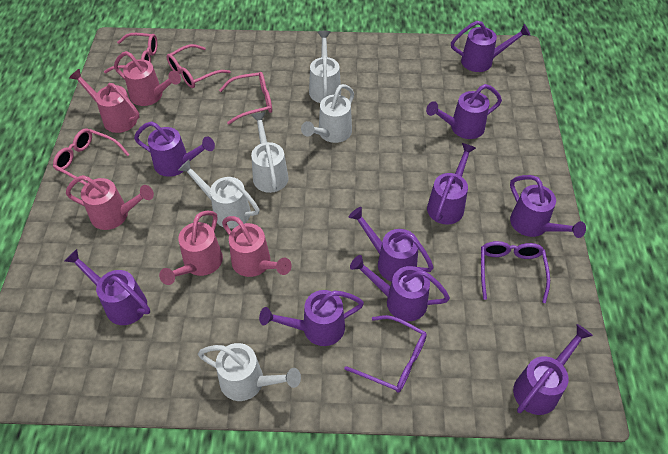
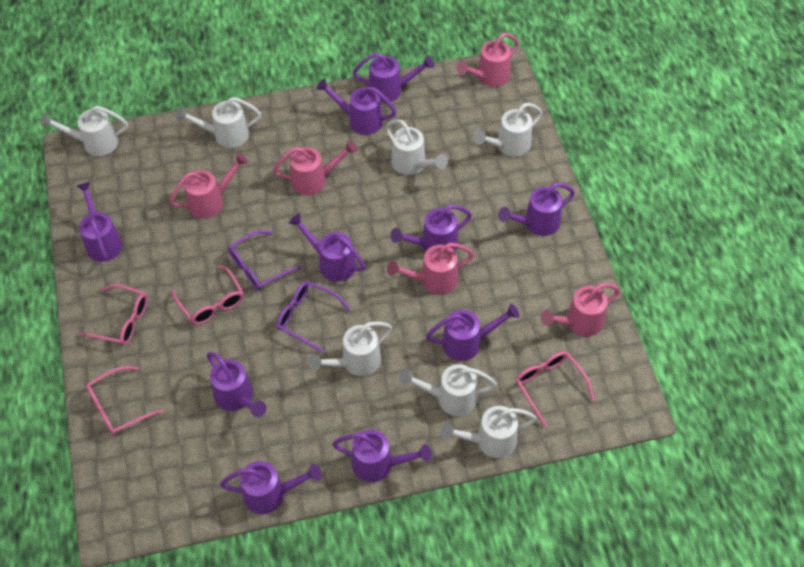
white watering can: [178,160,259,229] [198,343,301,401] [251,112,289,193] [301,84,354,143] [309,31,341,103] = 5 -> [40,106,128,156] [176,97,261,148] [309,321,392,376] [385,119,448,175] [399,364,497,416] [440,406,537,458] [474,103,542,157] = 7

